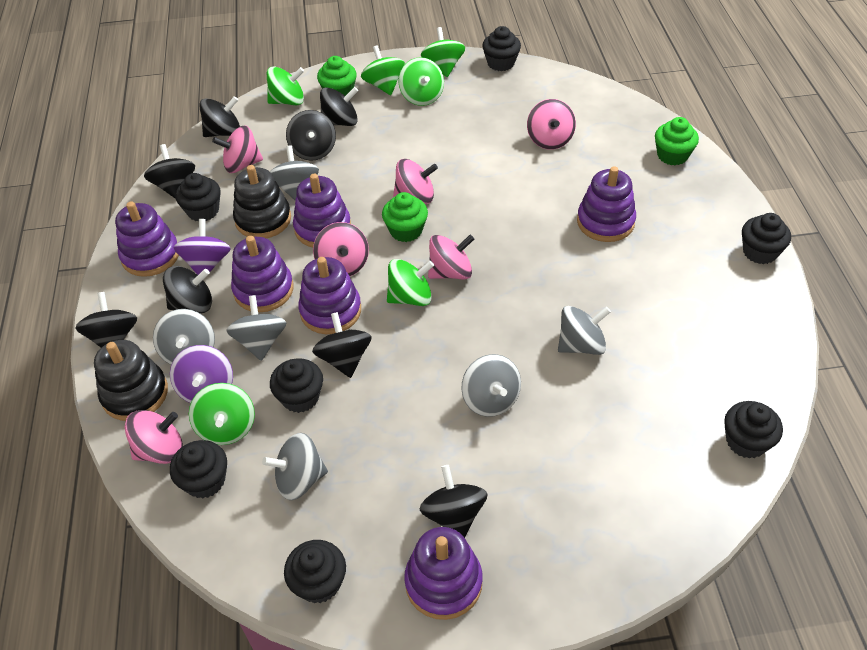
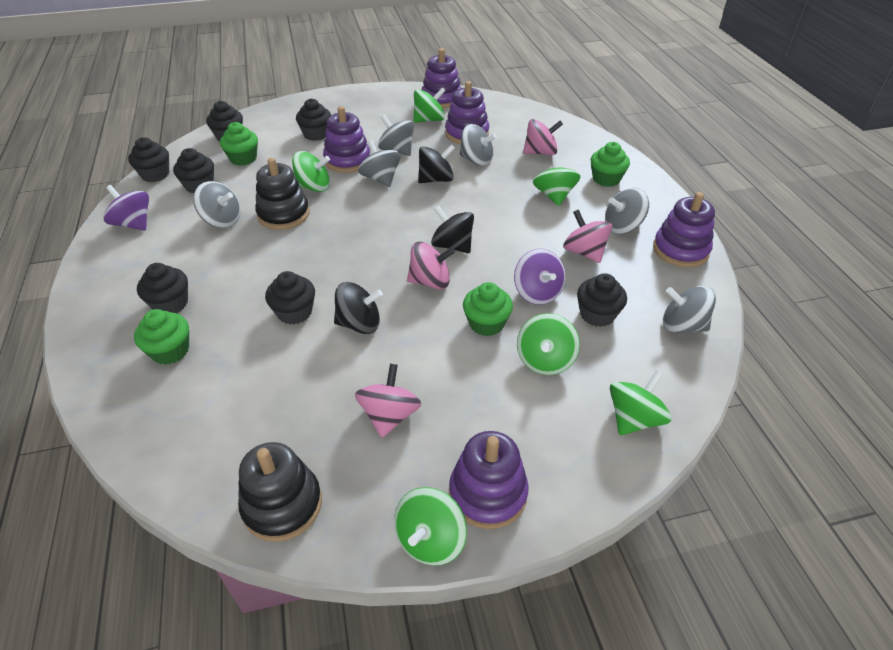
black spinning top: [75,292,137,348] [144,144,195,199] [163,266,212,314] [199,96,240,137] [286,110,336,161] [312,312,372,378] [320,87,358,126] [420,465,488,538] = 8 -> [334,282,383,334] [418,144,455,183] [431,205,474,253] = 3
green cupcake: [317,56,357,96] [382,192,428,242] [655,117,699,166] = 3 -> [134,309,189,365] [220,122,258,166] [463,282,513,336] [591,142,630,187] = 4
pink spinning top: [125,410,183,464] [212,125,263,173] [313,222,369,276] [393,159,438,204] [428,235,474,279] [527,99,576,150] = 6 -> [355,364,421,438] [407,242,455,290] [523,119,563,155] [563,210,612,263] = 4
purple stacking toy: [115,201,179,277] [231,236,294,312] [293,174,351,248] [298,257,361,334] [404,527,483,620] [577,166,636,242] = 6 -> [323,106,370,173] [422,48,461,108] [445,81,489,144] [449,431,529,529] [653,192,715,267] = 5

